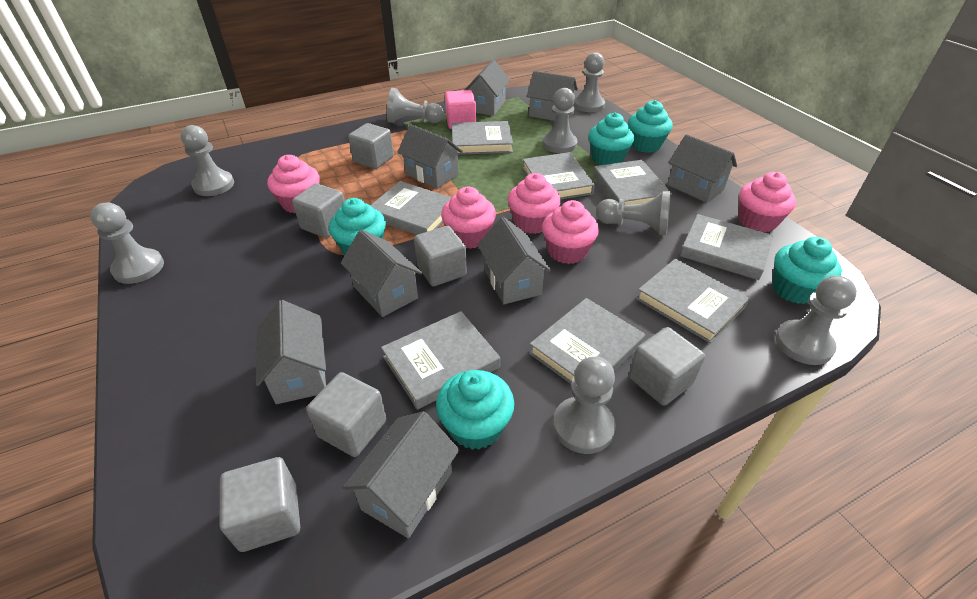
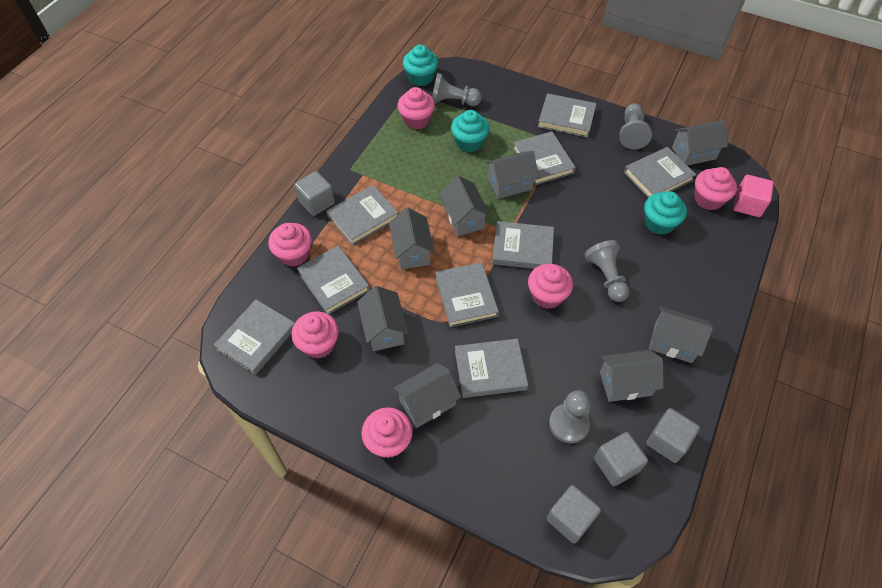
grey book: [370,181,452,235] [381,311,500,410] [452,121,513,155] [522,152,595,199] [529,298,645,384] [593,160,672,205] [636,259,750,344] [680,214,773,280] = 8 -> [214,299,295,375] [297,246,370,315] [326,185,398,246] [435,262,499,327] [455,338,528,398] [492,221,554,269] [513,131,576,185] [538,93,597,138] [624,147,696,198] = 9
grey cube: [220,457,300,552] [292,183,344,238] [306,372,387,457] [348,123,394,169] [414,226,467,286] [629,327,705,406] = 6 -> [294,171,335,216] [547,485,601,544] [594,432,648,486] [646,408,700,463] = 4
grey pawn: [90,203,164,284] [181,125,234,196] [387,88,444,123] [542,88,577,153] [553,356,616,454] [574,52,605,112] [596,191,670,235] [775,275,857,365] = 8 -> [432,73,482,106] [549,390,591,444] [585,240,630,302] [619,103,652,149] = 4
pink cupcake: [267,155,320,213] [441,187,496,249] [508,173,561,234] [542,200,599,264] [739,172,796,232] = 5 -> [268,223,312,267] [291,311,339,359] [361,407,413,458] [397,87,435,129] [528,264,573,309] [694,167,737,210] = 6
turquoise cupcake: [329,198,386,255] [436,370,514,450] [588,113,634,165] [628,100,673,153] [773,237,842,304] = 5 -> [403,45,438,86] [451,110,489,152] [644,191,687,235] = 3

